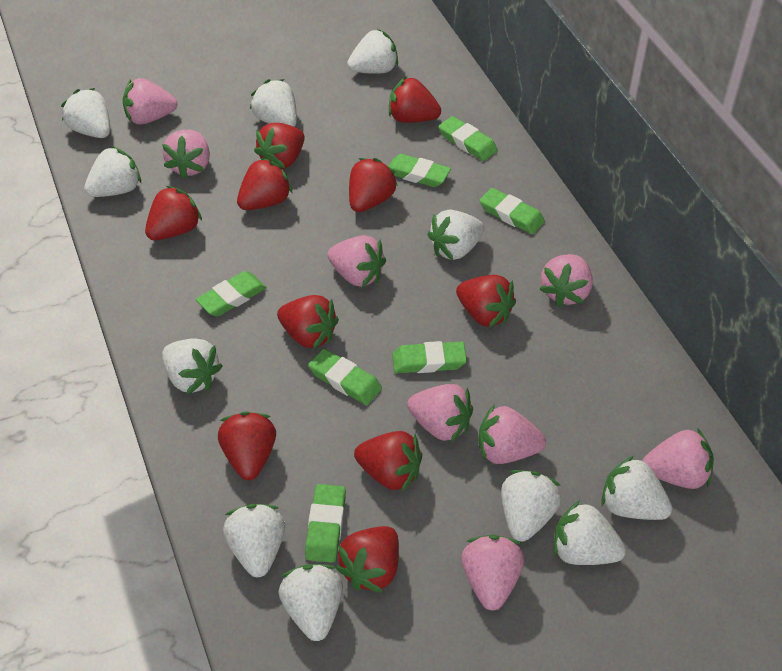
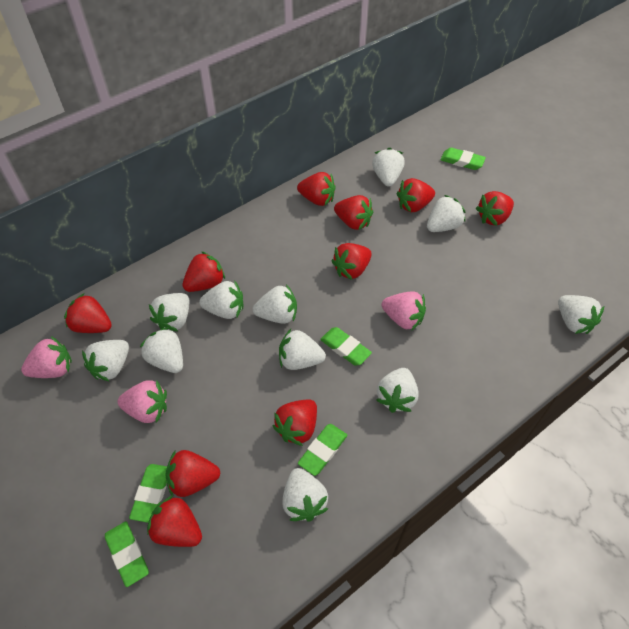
green eraser: [196,271,267,317] [305,484,346,563] [308,349,382,405] [388,154,451,187] [392,341,467,373] [438,116,498,161] [479,188,545,234] = 7 -> [105,522,149,587] [129,464,167,523] [298,424,347,476] [320,327,372,365] [440,148,486,170] = 5
pink strawberry: [123,78,177,125] [162,130,210,179] [327,235,386,287] [407,384,473,442] [461,535,524,610] [478,404,546,464] [540,254,593,307] [643,428,714,489] = 8 -> [21,336,72,378] [117,380,167,423] [381,292,426,331] = 3

